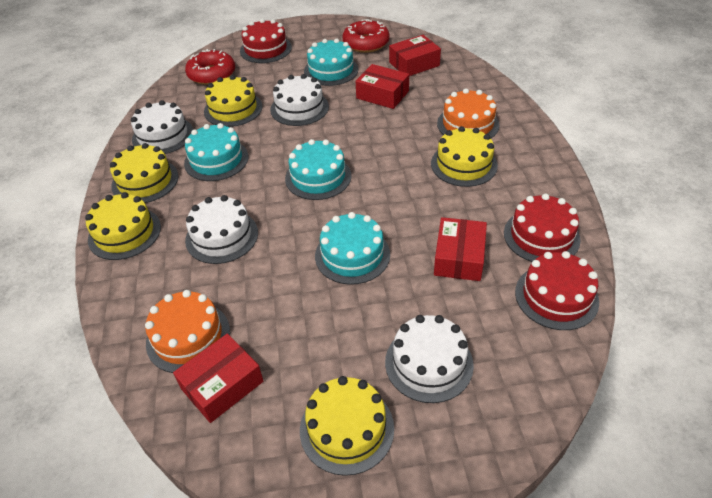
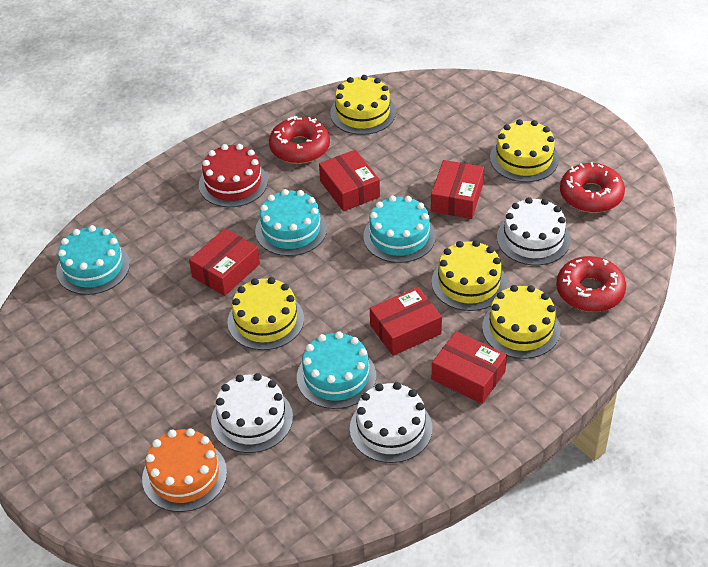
orange cake: [145,290,230,373] [437,88,499,138] = 2 -> [142,428,227,512] = 1
red box: [173,334,263,423] [356,64,409,109] [389,35,441,76] [434,217,487,281] = 4 -> [189,229,260,296] [319,150,380,211] [370,287,442,356] [431,160,484,219] [432,331,507,404] = 5
red cake: [240,19,292,63] [504,194,581,262] [515,251,599,330] = 3 -> [199,144,268,207] = 1
red donut: [185,49,235,85] [342,19,390,53] = 2 -> [269,116,330,164] [556,256,626,312] [560,162,625,213] = 3
white cake: [131,100,193,154] [185,195,258,264] [270,74,329,126] [385,315,474,403] = 4 -> [211,373,293,453] [350,382,432,463] [497,197,571,266] = 3

